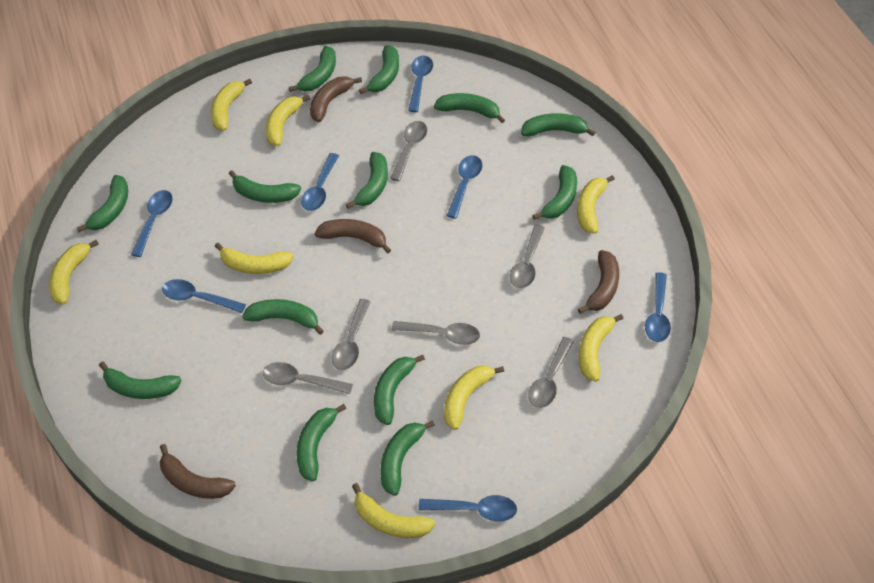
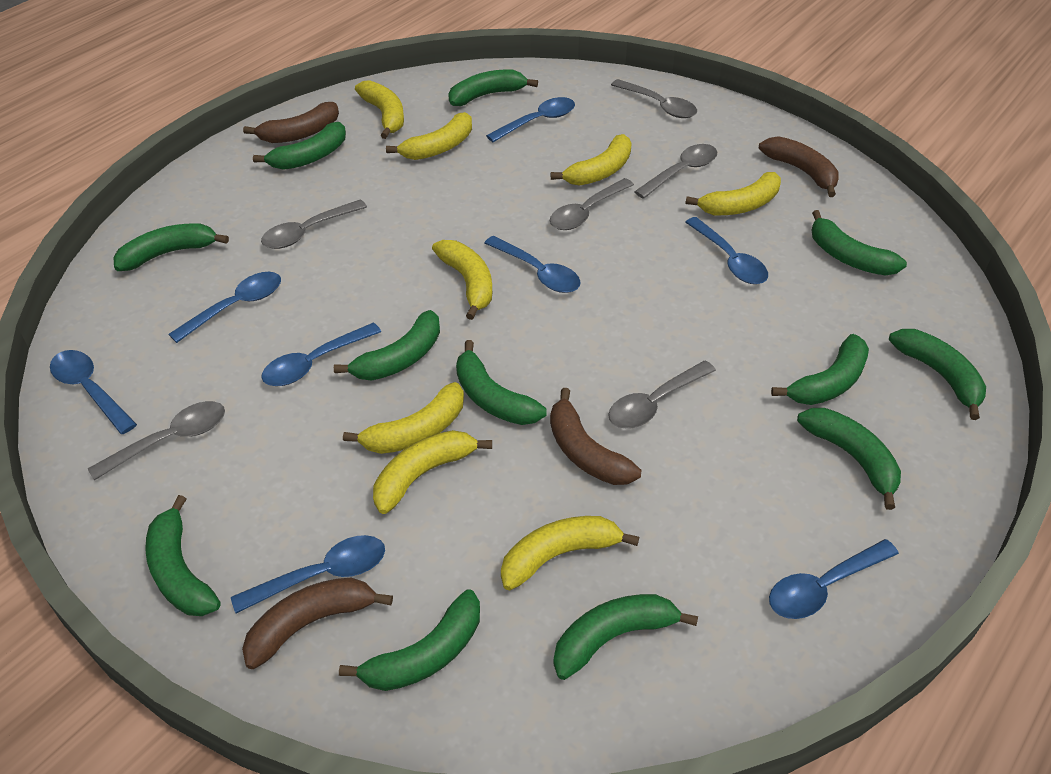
blue spoon: [131,190,173,257] [162,279,246,313] [301,153,339,211] [408,56,433,112] [418,495,517,522] [447,155,482,219] [645,272,671,342] = 7 -> [50,350,137,434] [168,272,281,343] [231,535,385,613] [261,323,381,386] [485,236,581,293] [486,97,575,142] [685,217,768,284] [769,539,899,619] = 8
green banana: [77,175,128,233] [99,361,182,399] [228,170,301,203] [242,299,324,335] [289,46,336,92] [296,404,346,482] [346,152,388,209] [359,45,399,94] [374,355,425,425] [380,420,435,496] [434,93,505,123] [521,113,596,136] [532,165,577,220] = 13 -> [113,224,229,271] [145,495,220,616] [253,122,346,170] [334,310,440,381] [339,589,480,691] [448,69,538,106] [456,340,547,425] [553,594,698,680] [771,334,869,405] [797,408,901,510] [812,210,907,276] [889,329,986,420] = 12

